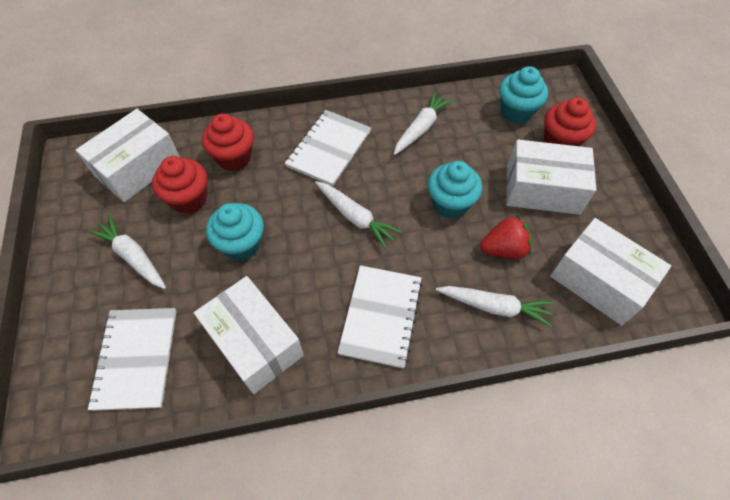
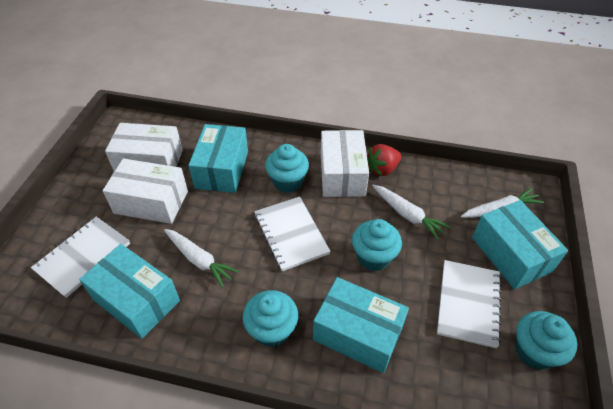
red cupcake: [152,156,207,214] [202,113,254,171] [544,97,596,146] = 3 -> none = 0
turquoise box: none = 0 -> [79,244,180,339] [188,124,248,193] [313,277,409,373] [472,200,568,289] = 4
turquoise cupcake: [206,203,264,261] [428,161,482,219] [499,66,548,124] = 3 -> [243,290,298,347] [265,144,309,193] [352,219,402,271] [515,311,577,370] = 4
white box: [76,109,180,202] [194,276,304,394] [506,140,596,215] [550,218,671,326] = 4 -> [103,158,188,224] [105,123,183,172] [321,130,369,197] = 3
white carrot: [88,215,166,289] [315,181,402,249] [394,91,453,155] [436,286,554,327] = 4 -> [164,229,239,288] [372,185,450,240] [461,188,545,218] = 3

